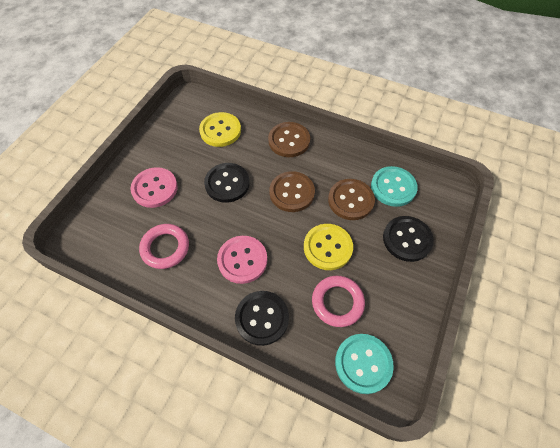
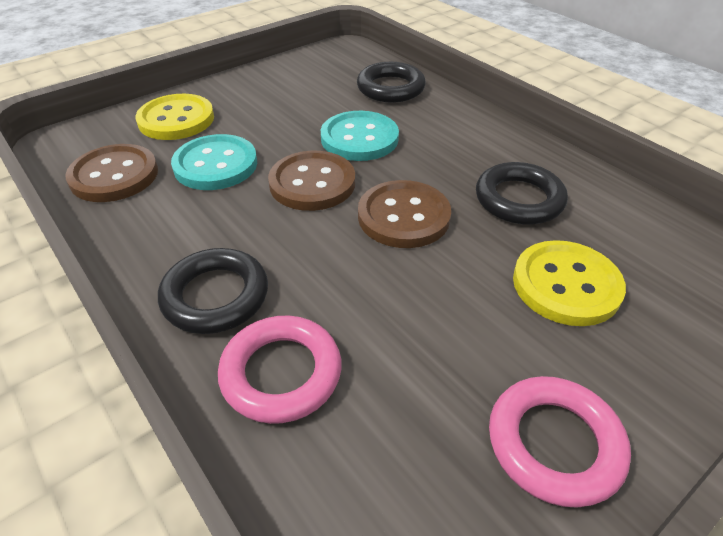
black button: [204,163,250,203] [235,291,289,346] [383,216,434,262] = 3 -> none = 0
black ring: none = 0 -> [158,248,268,334] [357,62,426,103] [476,162,568,225] = 3
pink button: [130,167,178,208] [217,236,267,284] = 2 -> none = 0

